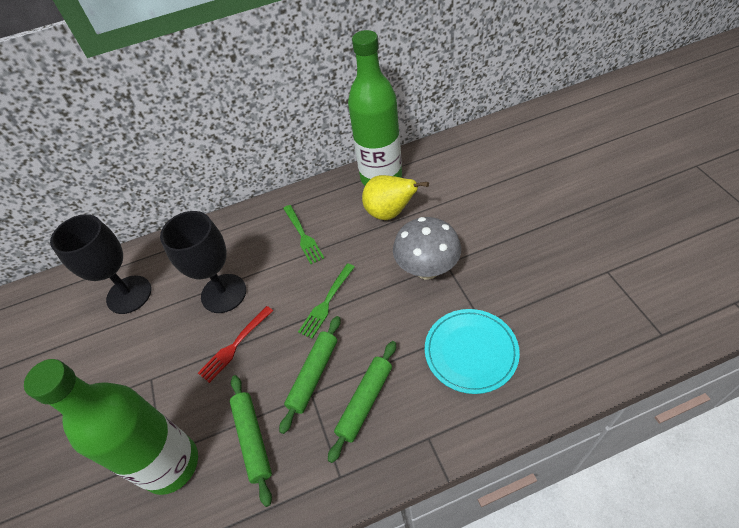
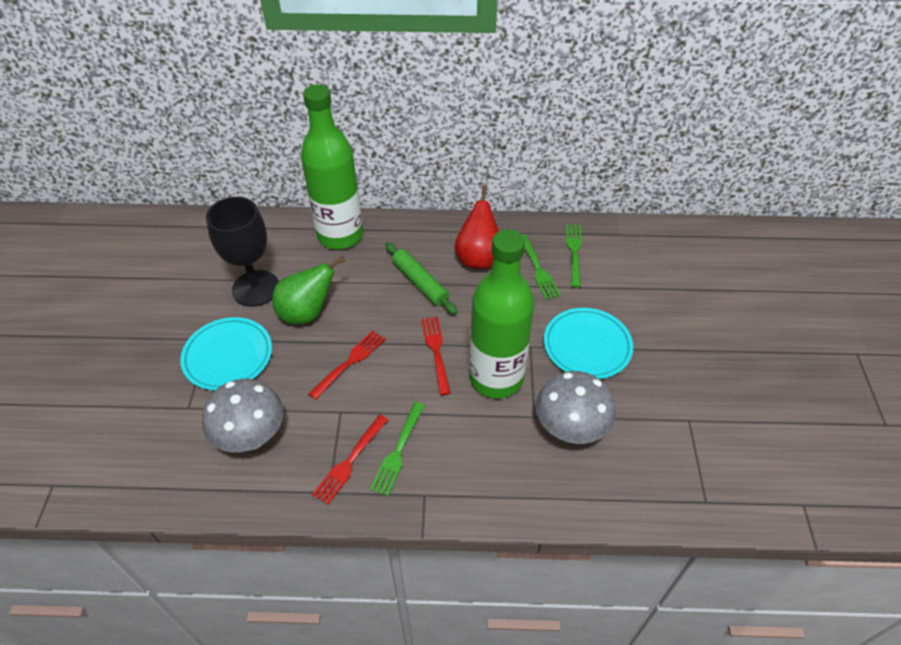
black goblet: [50,214,151,314] [160,211,246,313] = 2 -> [206,197,279,307] = 1
green fork: [283,205,324,264] [298,263,355,339] = 2 -> [370,402,425,496] [522,234,561,300] [566,224,582,288] = 3
green pear: none = 0 -> [272,256,345,325] = 1
green rolling pin: [230,375,272,507] [279,316,341,434] [328,341,396,463] = 3 -> [385,242,457,314] = 1
grey mushroom: [393,217,461,280] = 1 -> [202,379,284,453] [536,371,616,444] = 2
red fork: [198,306,273,383] = 1 -> [308,330,385,400] [312,415,388,505] [421,316,451,395] = 3
red pear: none = 0 -> [455,186,499,269] = 1
turquoise plate: [425,309,520,394] = 1 -> [180,317,272,390] [544,308,633,379] = 2
yellow pear: [362,175,429,220] = 1 -> none = 0

